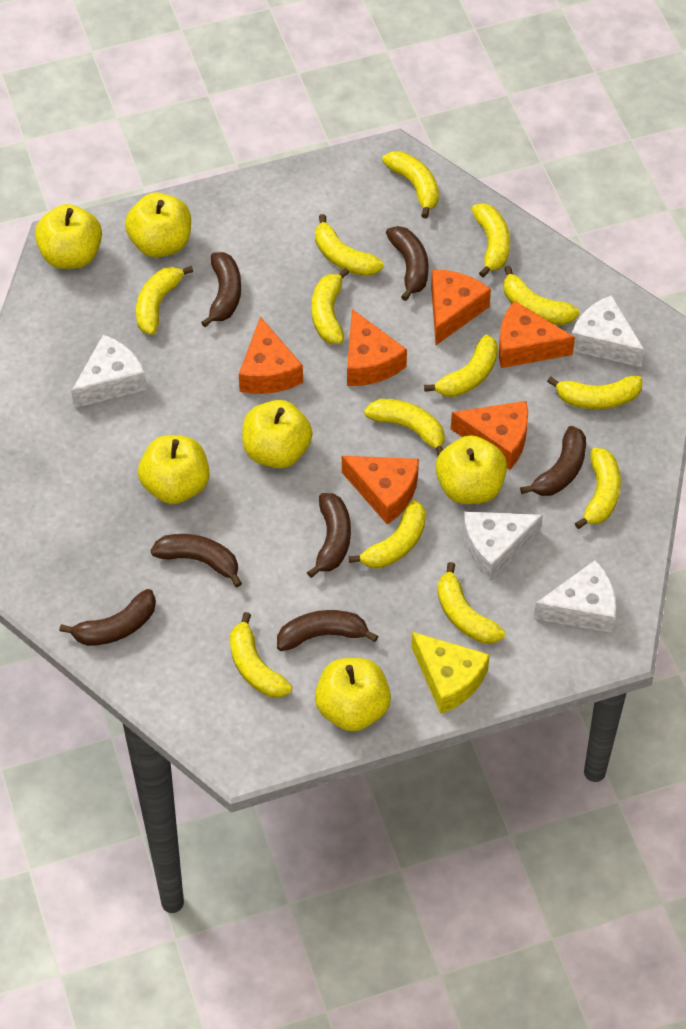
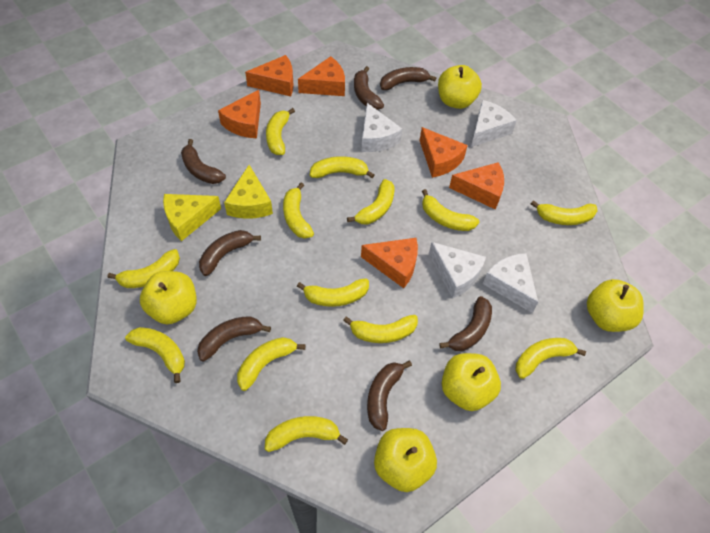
yellow apple: [35,204,102,269] [125,192,191,257] [138,435,209,504] [242,400,313,468] [315,658,391,731] [435,435,507,504] = 6 -> [140,271,197,325] [374,428,437,492] [438,65,482,109] [442,353,501,411] [587,279,644,332] = 5
yellow cheese: [411,632,490,714] = 1 -> [163,194,221,241] [224,165,273,219] = 2

